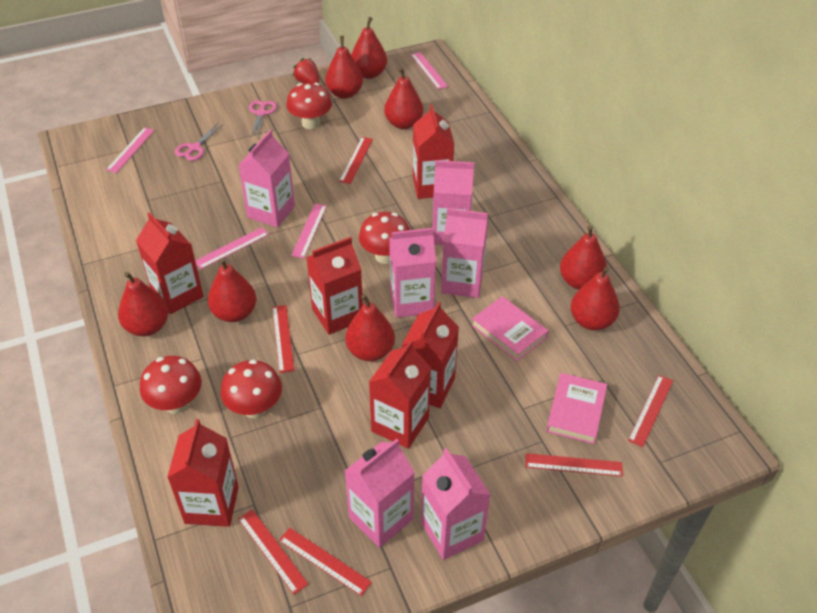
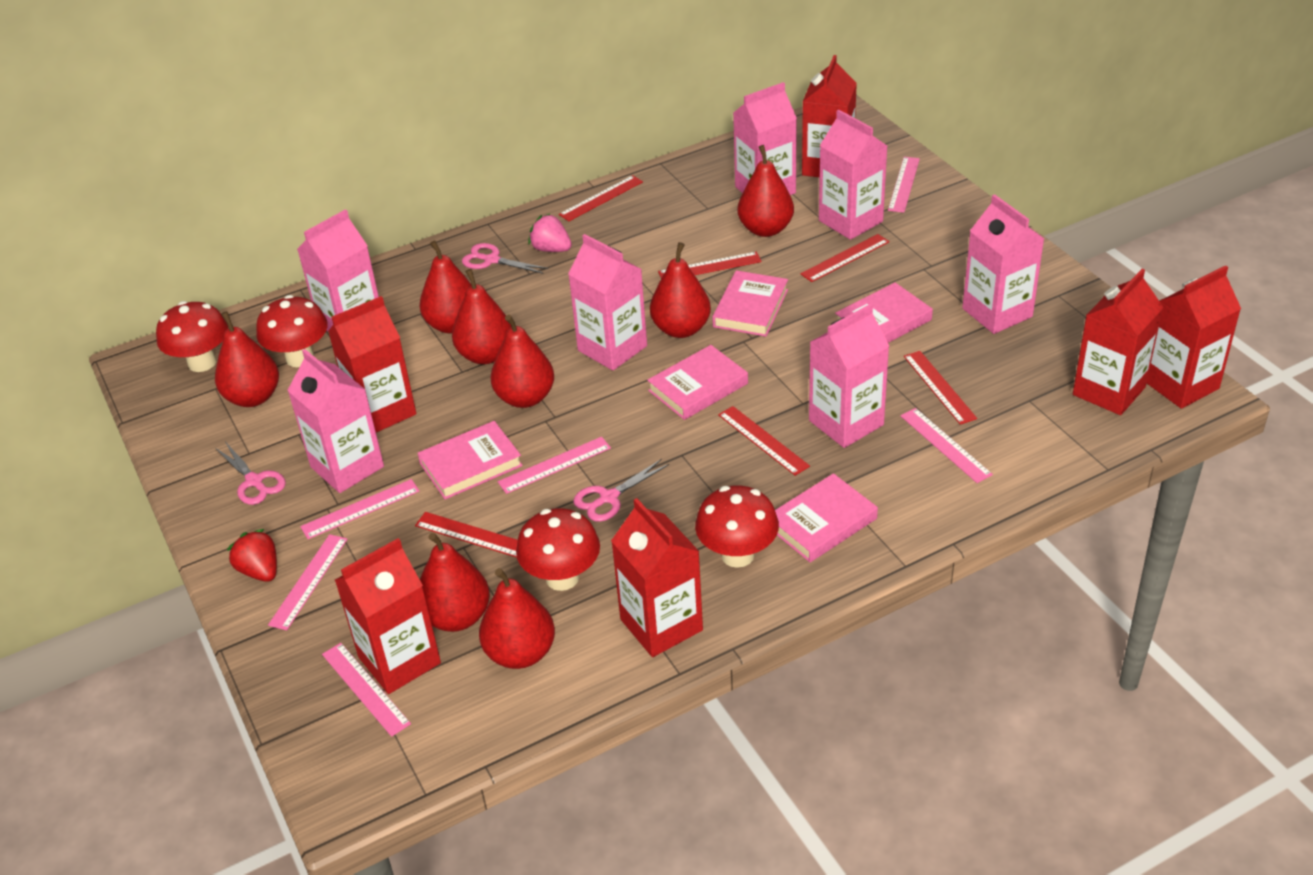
pink book: [472,296,549,361] [546,373,607,444] = 2 -> [418,421,523,499] [647,345,748,420] [712,270,788,337] [775,473,878,562] [835,282,933,343] = 5
pink carton: [238,130,295,228] [345,439,415,548] [389,228,436,318] [421,448,491,560] [432,160,474,245] [441,208,488,298] = 6 -> [287,349,384,493] [297,209,379,331] [568,234,647,371] [733,82,797,195] [809,304,889,448] [819,110,887,240] [962,194,1044,334] = 7
pink ruler: [106,127,154,173] [195,227,269,269] [291,204,327,259] [411,52,448,89] = 4 -> [268,534,348,630] [300,479,420,539] [322,643,411,737] [498,437,611,494] [888,157,920,213] [900,408,993,483] = 6
pink scissors: [175,123,222,161] [249,100,277,138] = 2 -> [215,443,286,505] [462,243,548,274] [573,459,669,522] = 3
pink strawberry: none = 0 -> [528,214,572,252] = 1

